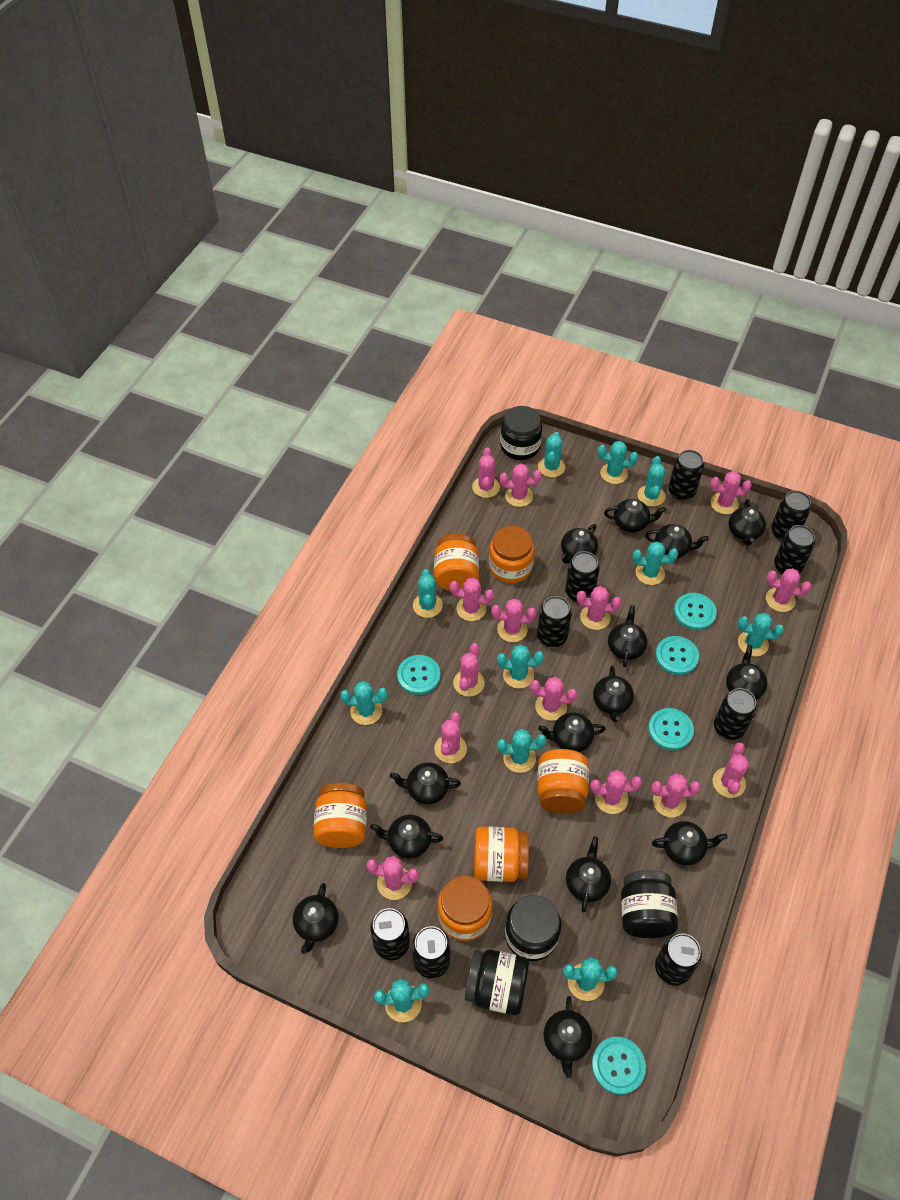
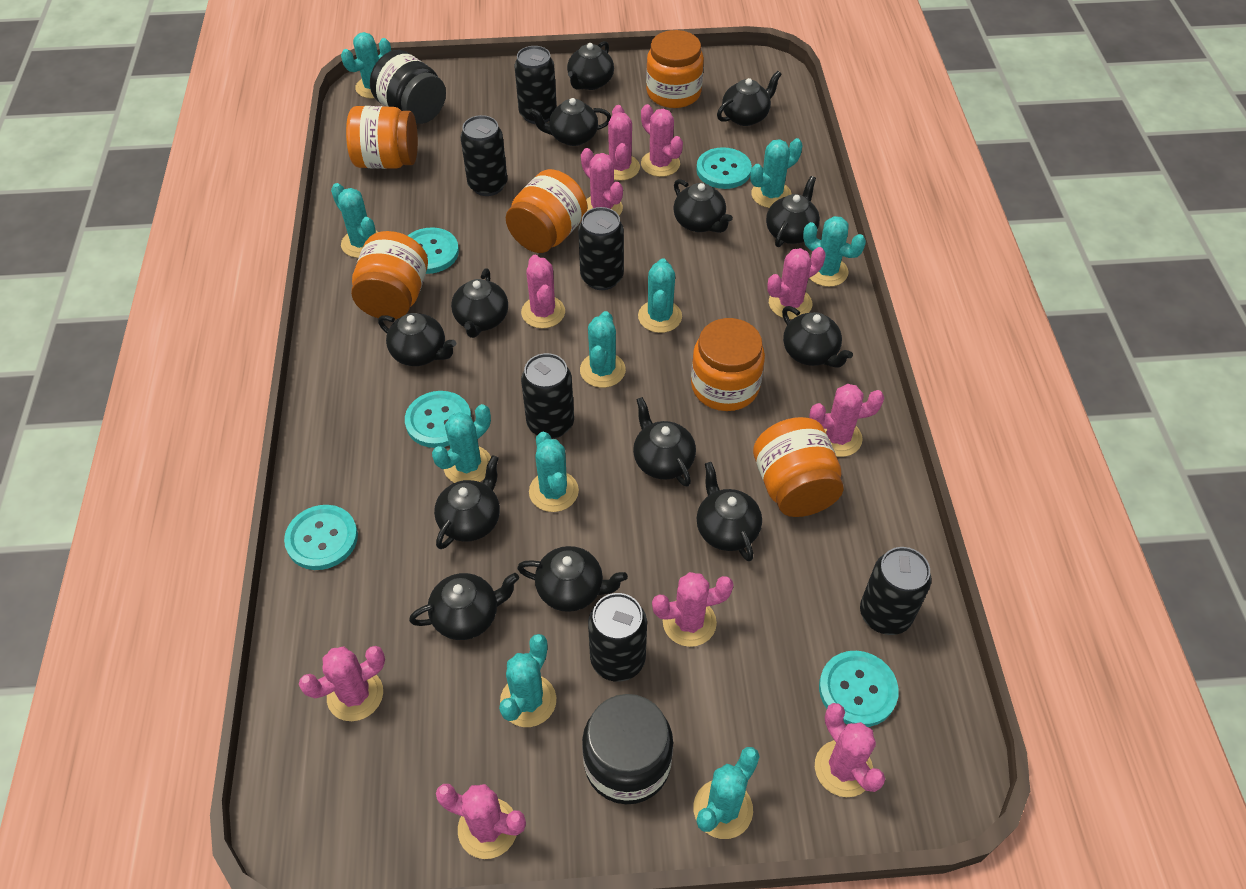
black can: [370,908,410,961] [412,926,450,979] [537,596,572,648] [565,551,600,602] [655,933,702,986] [668,450,704,501] [714,688,757,740] [771,491,811,541] [774,525,815,574] = 9 -> [460,115,508,196] [514,46,557,124] [521,353,574,439] [578,207,624,290] [588,593,647,682] [860,547,931,635] = 6
black jar: [465,949,529,1015] [500,406,542,460] [505,895,561,961] [621,870,678,938] = 4 -> [370,50,446,124] [582,694,673,804] = 2
black teapot: [293,883,339,954] [370,815,443,858] [390,762,461,804] [538,713,605,752] [544,996,592,1079] [561,524,598,563] [566,837,611,913] [593,666,634,722] [604,499,666,532] [608,605,647,667] [645,524,709,558] [652,821,728,865] [726,645,768,700] [729,499,766,546] = 14 -> [378,313,456,366] [409,573,519,640] [434,455,500,549] [451,268,508,338] [517,546,628,612] [529,98,611,146] [567,41,614,90] [633,397,696,487] [673,179,733,233] [697,462,762,561] [717,71,782,126] [766,176,820,247] [782,306,853,368] = 13
pink cactus: [367,856,419,900] [434,712,467,763] [450,578,494,621] [453,643,485,697] [472,447,500,498] [491,599,537,642] [500,464,542,507] [530,677,577,721] [577,586,621,630] [590,770,642,814] [651,773,701,817] [710,471,752,514] [713,742,749,798] [766,568,811,612] = 14 -> [299,646,385,721] [436,784,526,859] [521,255,565,328] [581,148,623,215] [608,105,640,181] [641,104,683,177] [652,572,734,647] [767,247,826,319] [809,384,884,457] [815,703,885,797] = 10
turquoise cactus: [340,681,388,725] [374,979,430,1022] [413,569,443,618] [497,645,544,688] [497,729,546,773] [538,432,565,477] [563,957,618,1001] [598,441,638,484] [632,541,678,585] [637,456,666,507] [738,613,784,657] = 11 -> [331,183,378,258] [341,32,391,99] [432,404,491,483] [499,634,556,727] [529,432,579,512] [580,311,626,388] [638,258,682,333] [693,747,760,839] [750,138,802,208] [803,216,866,287] = 10

